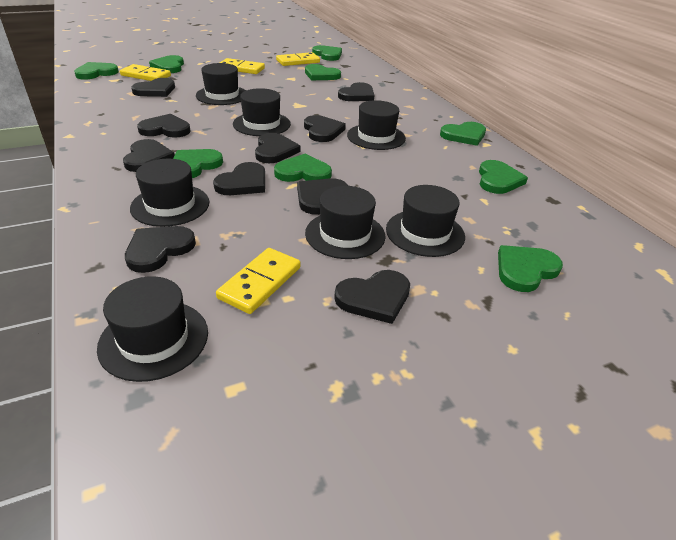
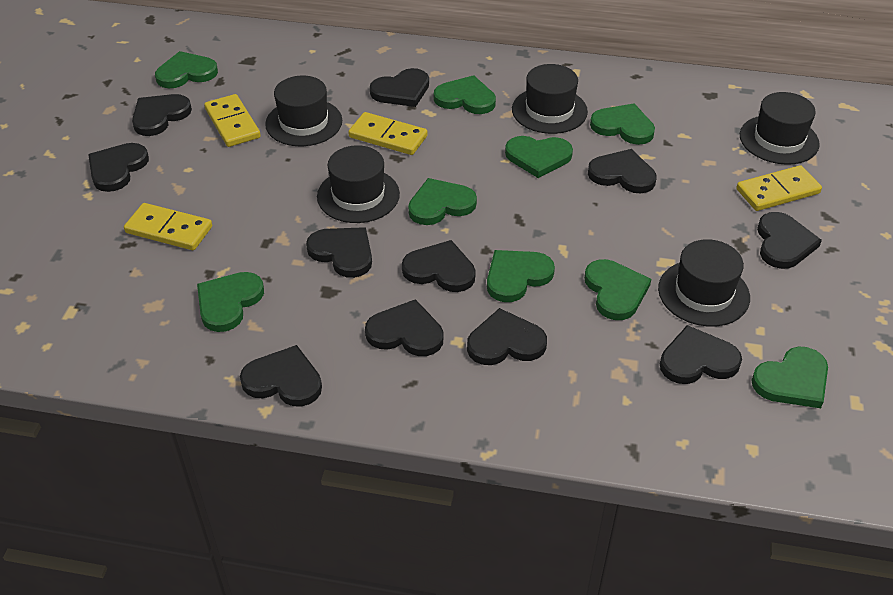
black hat: [97,276,208,382] [130,159,209,227] [196,63,246,105] [233,88,291,136] [305,186,386,259] [347,100,406,150] [386,185,465,257] = 7 -> [265,76,342,146] [317,145,400,223] [512,64,588,134] [658,239,750,327] [740,92,820,165] = 5
black heart: [123,139,175,172] [125,226,196,273] [131,78,175,97] [137,114,190,138] [213,162,265,195] [255,133,301,163] [297,178,348,215] [304,115,346,142] [334,270,410,324] [338,82,374,101] = 10 -> [88,143,149,192] [132,94,192,136] [240,345,322,407] [306,227,372,278] [365,299,443,356] [370,68,429,107] [402,240,476,292] [467,308,547,365] [588,149,657,194] [660,325,742,384] [757,212,822,269] = 11

